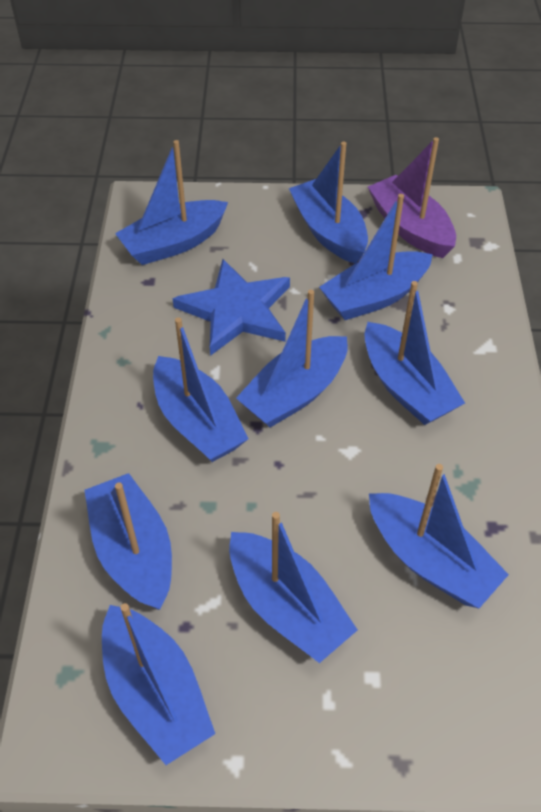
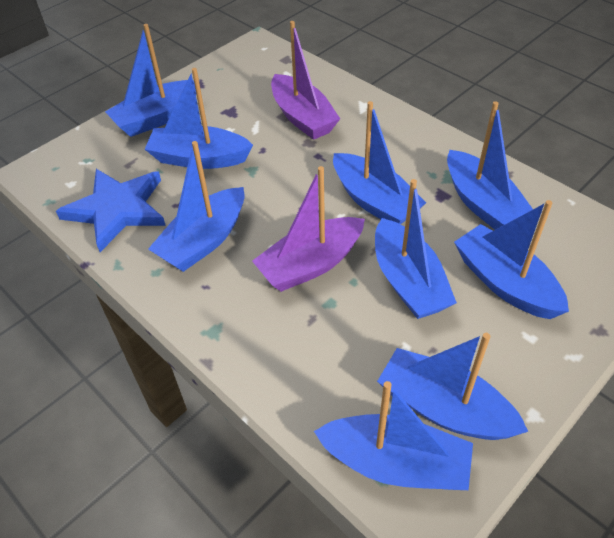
blue boat: [84,473,172,610] [102,603,215,765] [115,140,228,265] [153,317,249,462] [229,512,358,663] [236,290,348,427] [289,142,368,264] [319,194,433,320] [364,281,465,425] [369,464,509,608] = 10 -> [105,24,196,137] [145,68,253,169] [148,141,244,272] [314,381,473,490] [333,101,426,224] [375,179,457,319] [377,333,529,440] [447,101,533,230] [454,200,569,319] = 9
purple boat: [368,137,456,258] = 1 -> [252,166,365,292] [271,21,340,140] = 2

